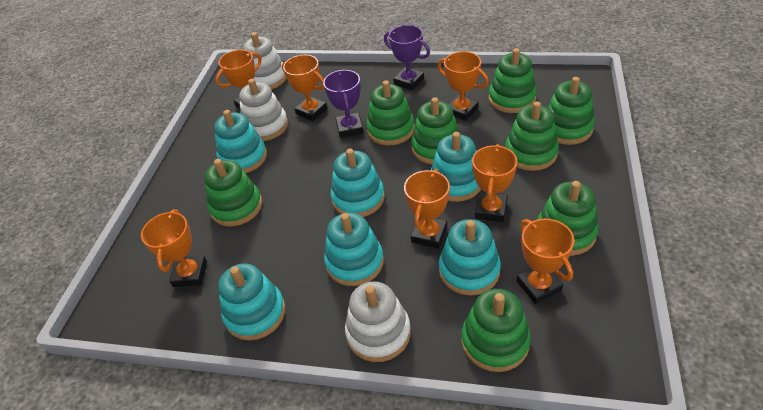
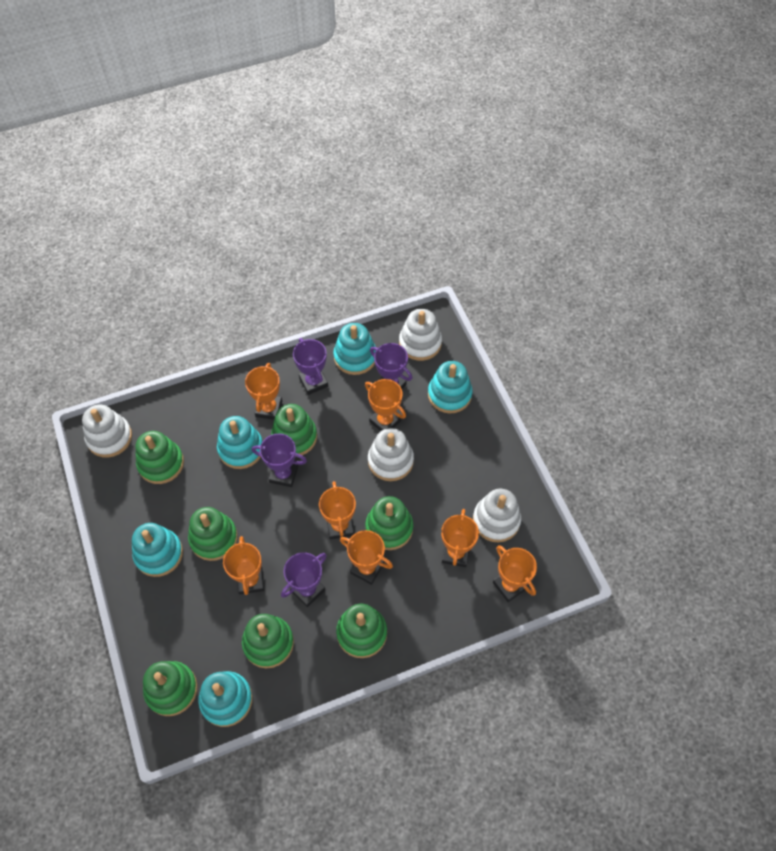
green stacking toy: [204,159,262,226] [366,80,415,146] [411,97,460,164] [461,289,531,372] [489,48,537,113] [505,102,559,171] [537,181,598,256] [547,77,595,145] = 8 -> [135,431,184,484] [143,661,198,716] [188,507,238,561] [242,614,294,669] [271,404,317,457] [336,604,387,658] [365,496,413,550] = 7
purple trophy: [323,70,364,138] [384,25,430,91] = 2 -> [252,433,307,487] [281,552,327,607] [293,338,328,395] [370,343,412,389] = 4
turquoise stacking toy: [214,110,267,173] [218,264,285,341] [324,213,384,286] [330,149,385,217] [431,132,481,202] [439,219,501,296] = 6 -> [132,523,183,577] [198,671,253,727] [217,416,263,469] [333,323,376,375] [428,361,472,413] = 5
white stacking toy: [239,79,288,141] [243,32,286,90] [345,281,411,362] = 3 -> [82,404,132,458] [368,428,414,481] [399,309,442,361] [473,489,521,542] = 4

